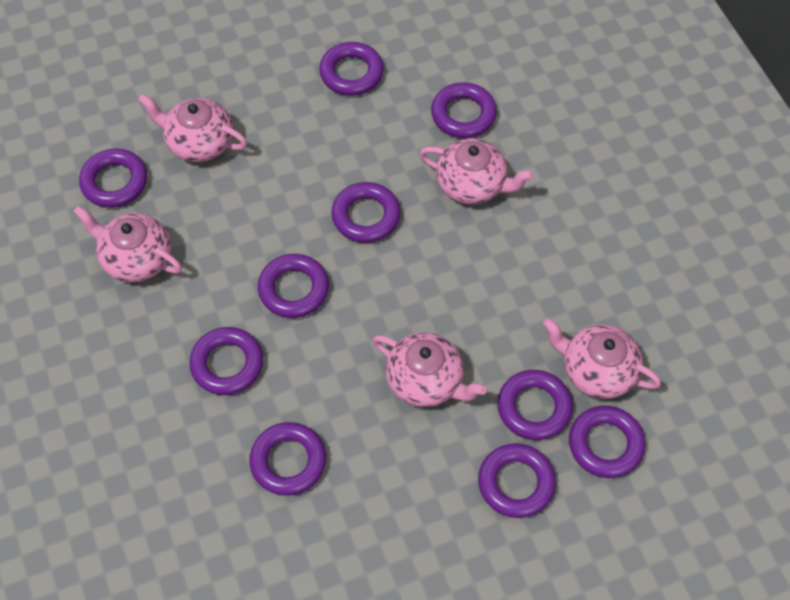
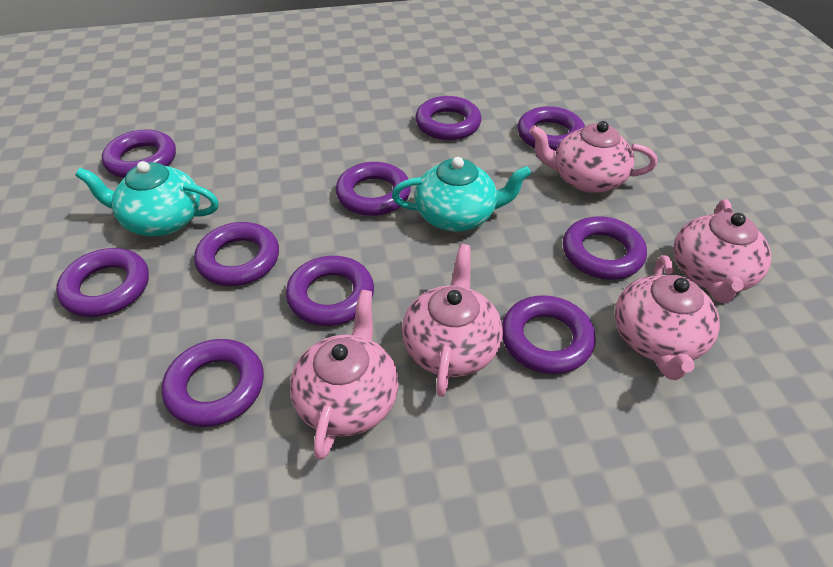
turquoise teapot: none = 0 -> [75,161,219,236] [392,157,531,232] = 2

